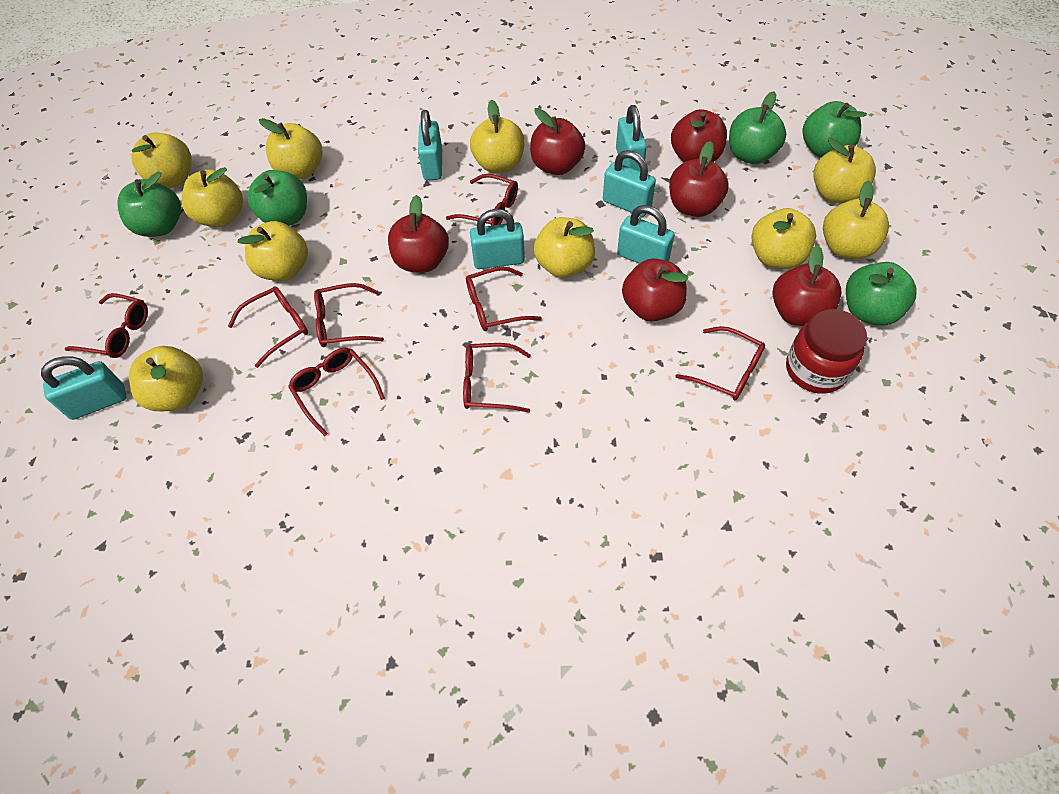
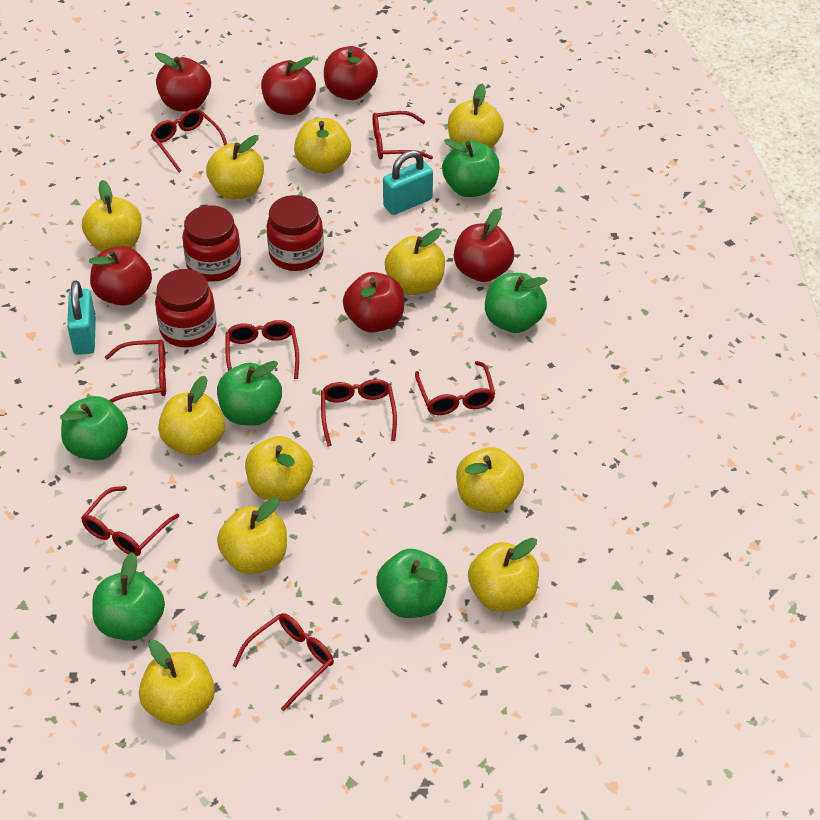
green apple: [118,171,181,237] [247,170,307,226] [729,91,786,164] [802,101,867,158] [846,262,917,326] = 5 -> [60,396,128,460] [92,552,165,641] [217,361,282,426] [376,549,448,618] [442,139,500,197] [485,273,547,333] = 6
red jar: [786,309,867,394] = 1 -> [155,269,217,347] [182,205,241,282] [267,195,324,271] = 3
turquoise padlock: [41,356,127,420] [418,110,442,180] [470,209,525,269] [603,150,656,217] [616,105,647,171] [617,205,674,264] = 6 -> [67,280,96,355] [383,150,433,215] = 2
yellow apple: [129,346,203,411] [131,132,192,188] [182,167,243,227] [238,221,308,281] [259,118,322,179] [470,100,525,173] [534,217,595,278] [752,208,816,269] [813,137,876,204] [823,180,889,259] = 10 -> [82,180,142,252] [139,640,215,726] [158,376,225,456] [206,135,264,200] [217,497,287,574] [245,436,313,501] [294,118,351,174] [385,228,445,295] [448,84,504,148] [456,447,524,513] [468,538,539,611] = 11

